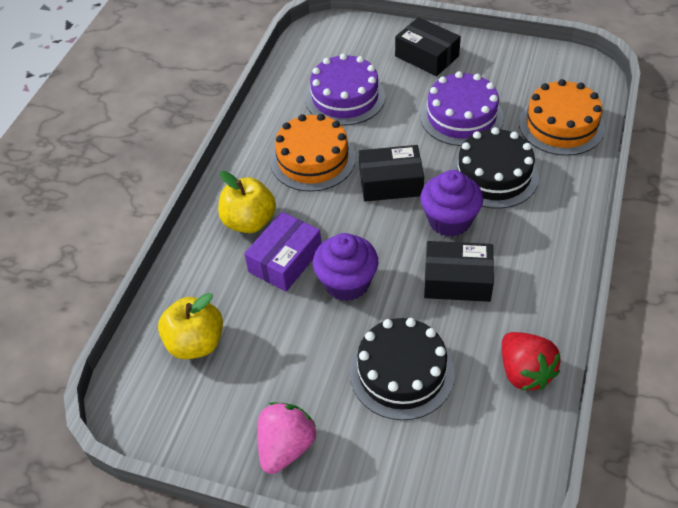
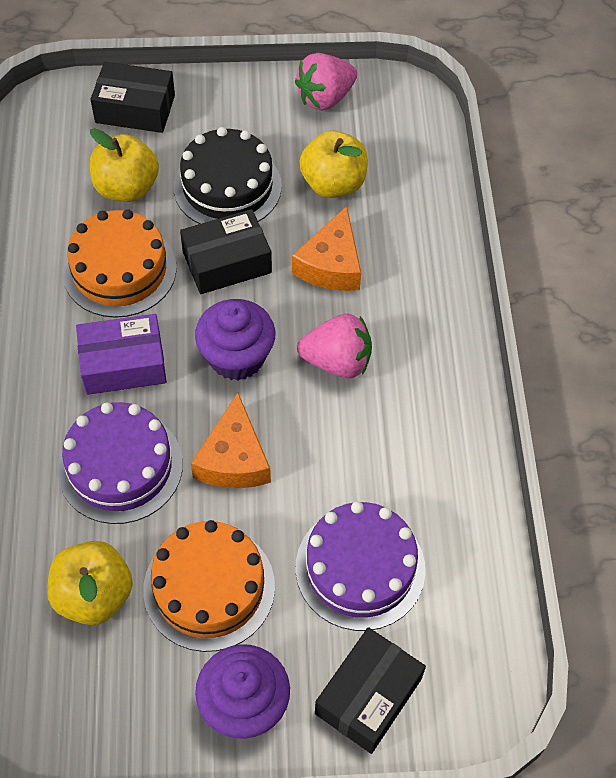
black cake: [350,318,455,420] [450,127,539,209] = 2 -> [173,127,282,224] = 1
orange cheese: none = 0 -> [191,393,271,488] [292,206,361,291] = 2
pink strawberry: [257,402,316,474] = 1 -> [295,53,357,110] [297,314,372,378] = 2
red strawberry: [502,332,560,391] = 1 -> none = 0
yellow apple: [158,293,223,359] [218,171,276,233] = 2 -> [47,541,133,625] [90,128,159,202] [299,130,368,198] = 3

